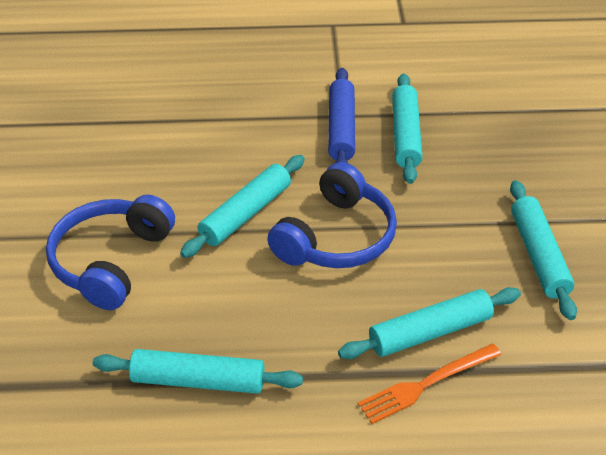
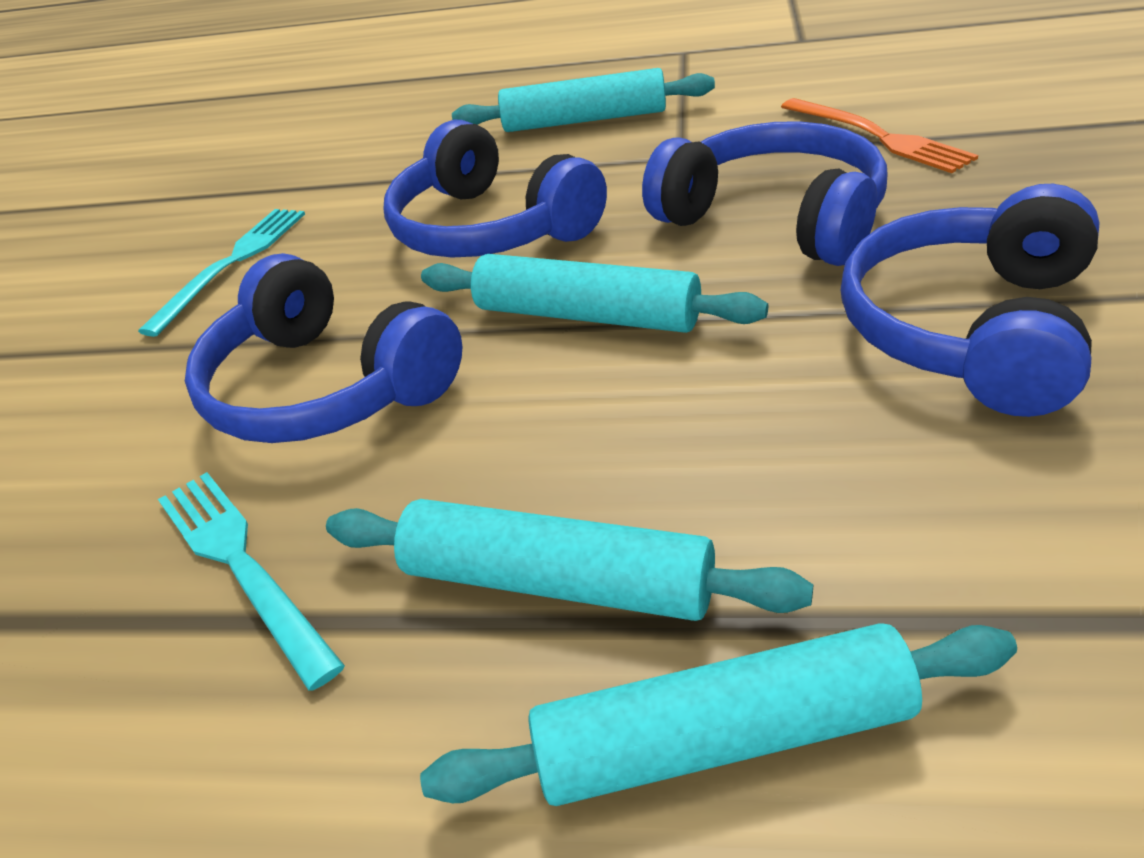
blue headphones: [46,195,175,310] [267,162,397,268] = 2 -> [185,253,463,443] [383,120,607,257] [642,121,888,266] [841,184,1099,417] = 4
blue rolling pin: [328,68,355,163] = 1 -> none = 0
turquoise fork: none = 0 -> [138,209,305,337] [158,472,345,691] = 2
turquoise rolling pin: [93,349,303,394] [180,155,305,258] [338,287,521,359] [392,74,422,184] [510,180,577,320] = 5 -> [326,499,813,621] [420,623,1017,806] [421,254,768,333] [452,68,715,132] = 4

